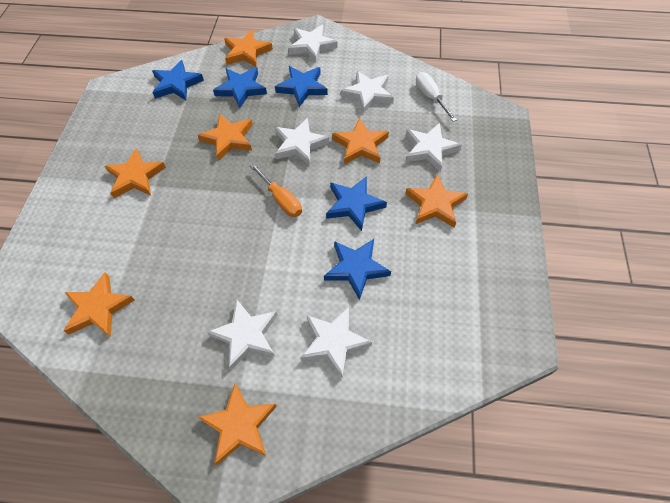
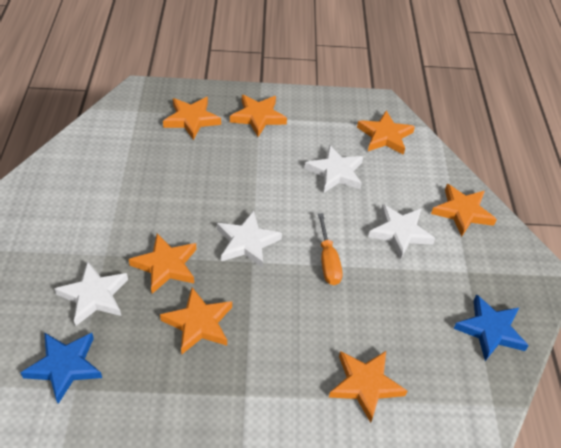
blue star: [152,60,204,100] [213,67,267,108] [275,66,328,107] [324,239,391,300] [326,176,387,231] = 5 -> [21,332,102,404] [453,294,529,361] = 2
white screwdriver: [416,72,457,122] = 1 -> none = 0
white star: [207,299,278,370] [275,118,329,166] [288,25,338,62] [300,307,372,379] [341,71,394,114] [406,123,462,172] = 6 -> [55,261,128,326] [217,211,282,268] [304,145,363,193] [368,204,435,259] = 4

